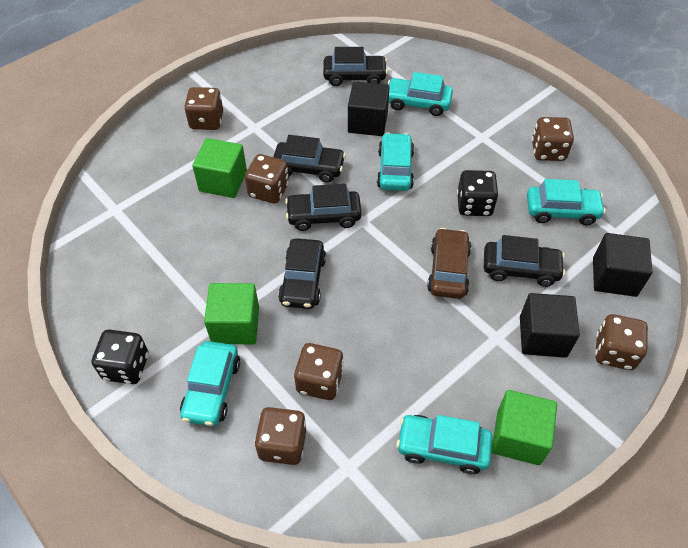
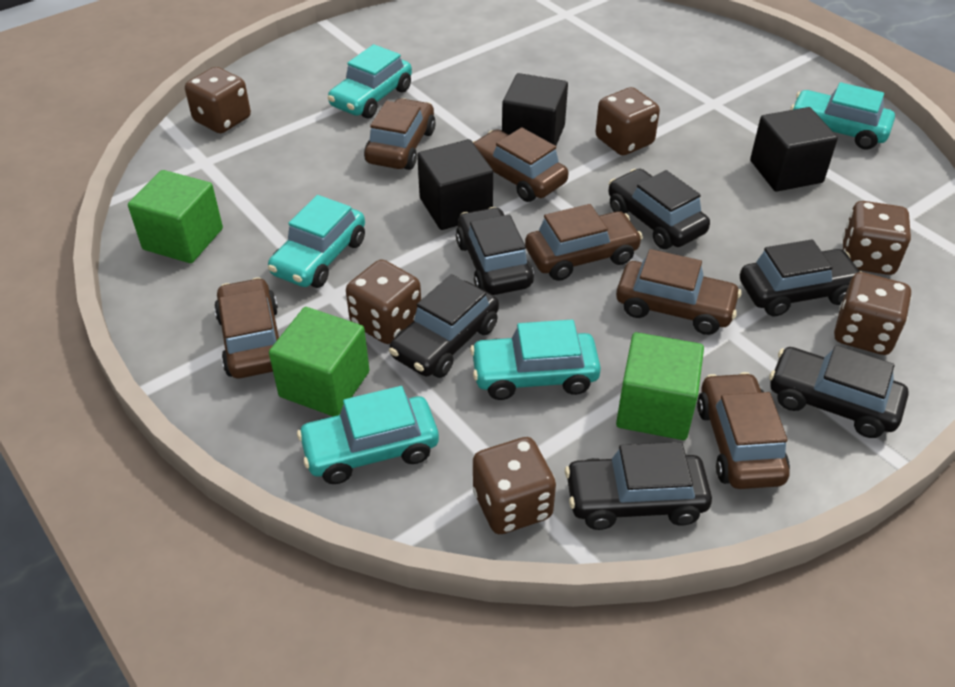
black car: [274,135,346,183] [278,238,326,309] [285,184,362,231] [323,47,388,86] [484,235,565,287] = 5 -> [389,274,499,378] [456,207,534,295] [565,442,712,530] [608,169,710,249] [740,239,862,316] [769,345,908,438] = 6
black dice: [92,330,148,384] [457,170,499,216] = 2 -> none = 0
brown car: [427,228,471,299] = 1 -> [214,277,279,378] [364,98,436,170] [473,127,568,202] [525,204,643,281] [616,249,741,335] [697,372,790,489] = 6

